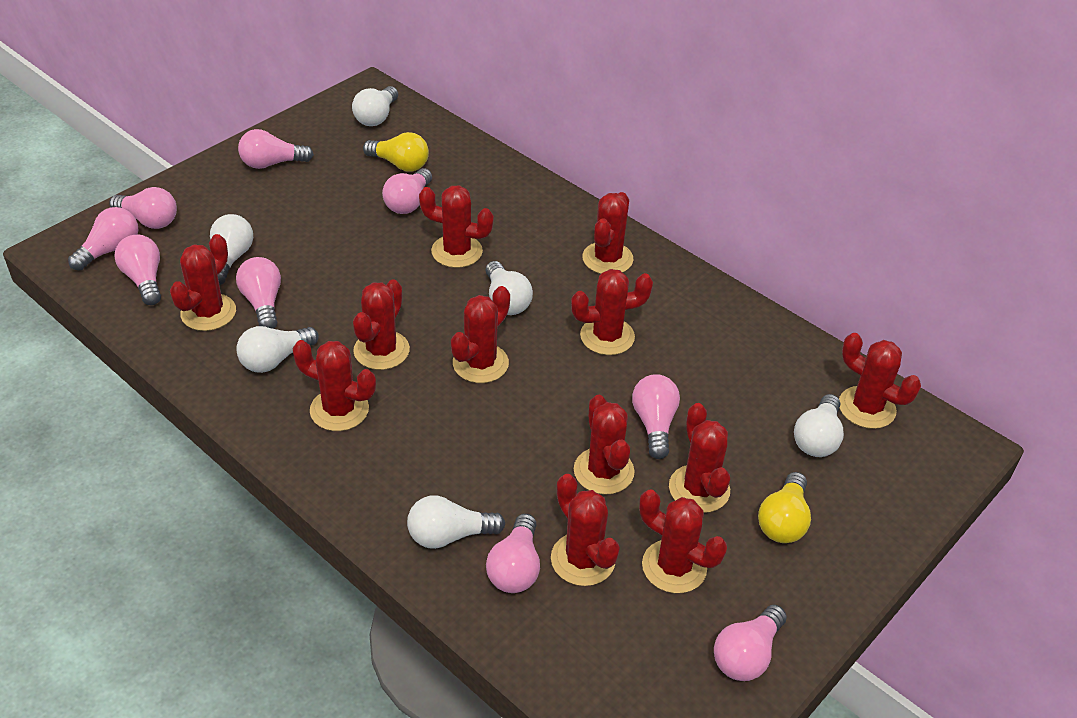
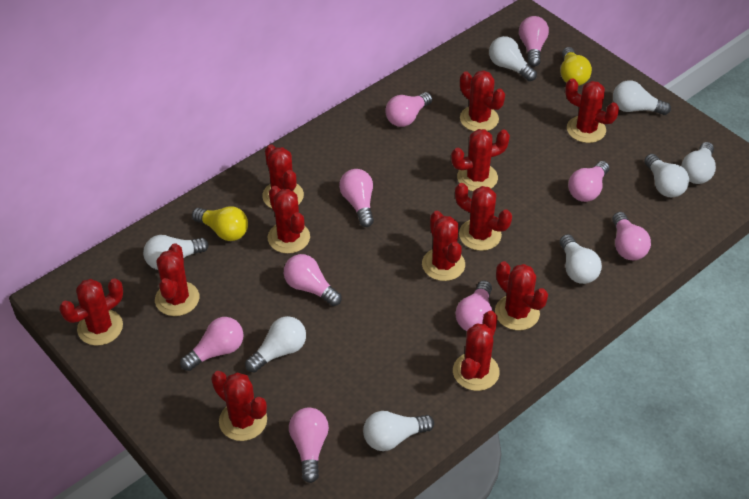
white light bulb: [210,214,253,285] [236,326,319,373] [352,86,398,126] [407,495,505,549] [486,261,533,315] [794,394,844,457] = 6 -> [143,235,209,270] [245,316,306,372] [363,411,434,451] [489,36,537,81] [560,234,602,284] [613,80,671,115] [644,154,689,197] [681,142,716,184] = 8

